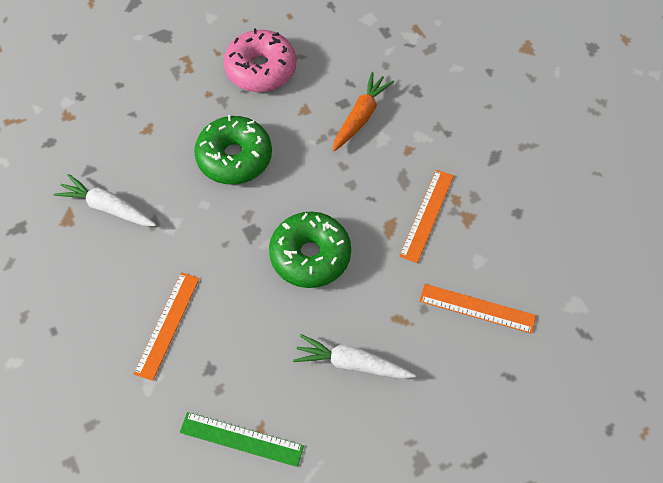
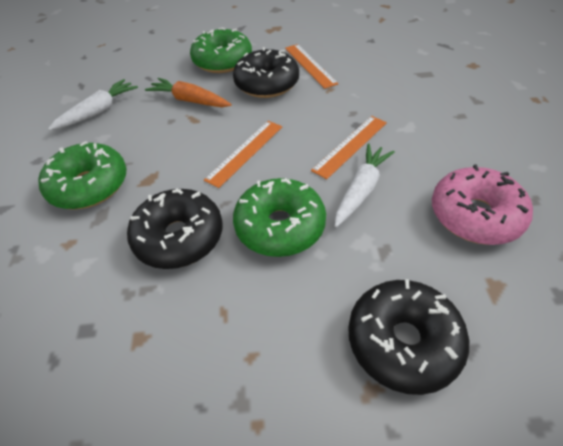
black donut: none = 0 -> [127,189,223,269] [233,47,299,98] [348,279,469,395] = 3
green donut: [194,115,272,185] [269,212,351,288] = 2 -> [38,141,127,209] [190,27,252,73] [233,178,326,257] = 3
green ruler: [180,412,304,467] = 1 -> none = 0

